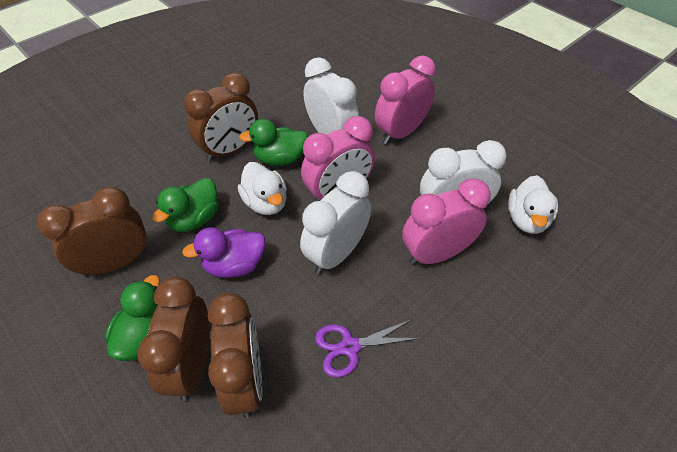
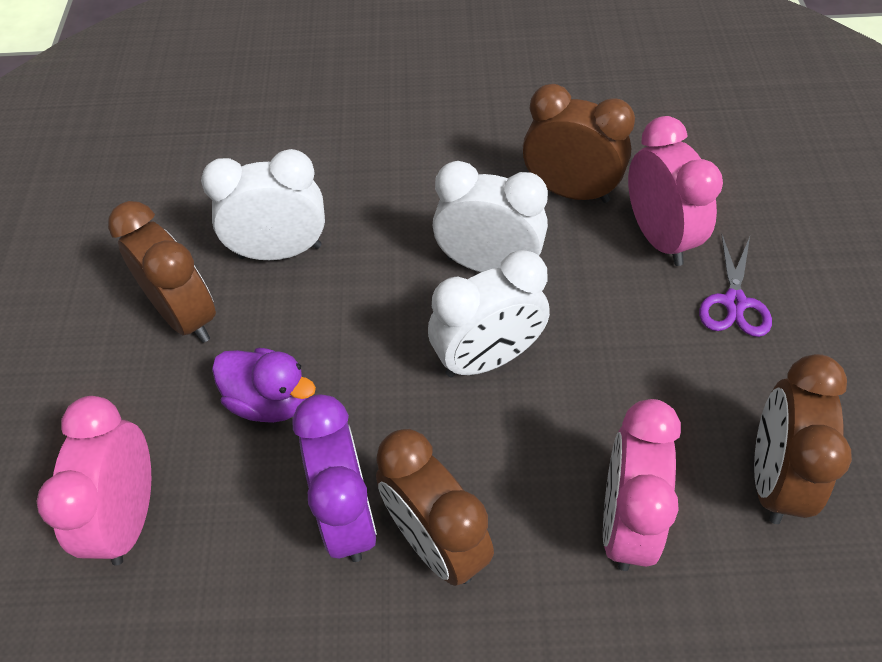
green duck: [105,275,160,361] [152,178,218,232] [239,119,308,166] = 3 -> none = 0
purple clock: none = 0 -> [292,394,377,562] = 1
white duck: [238,162,287,215] [508,175,558,234] = 2 -> none = 0

